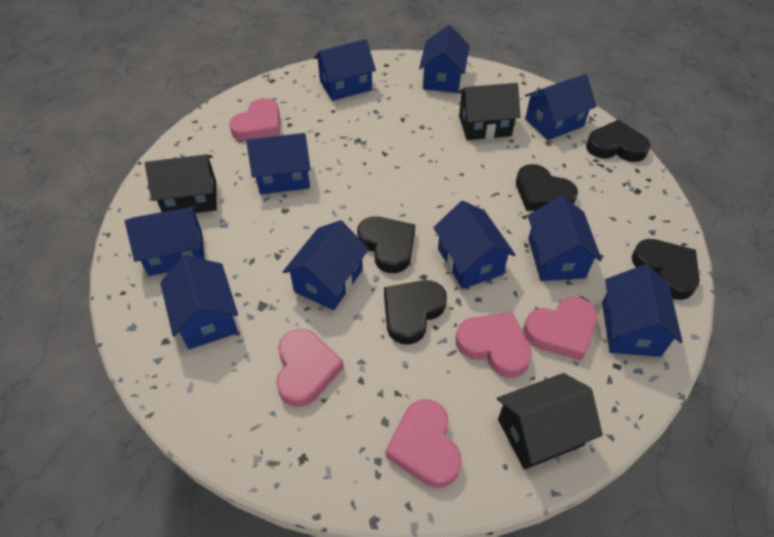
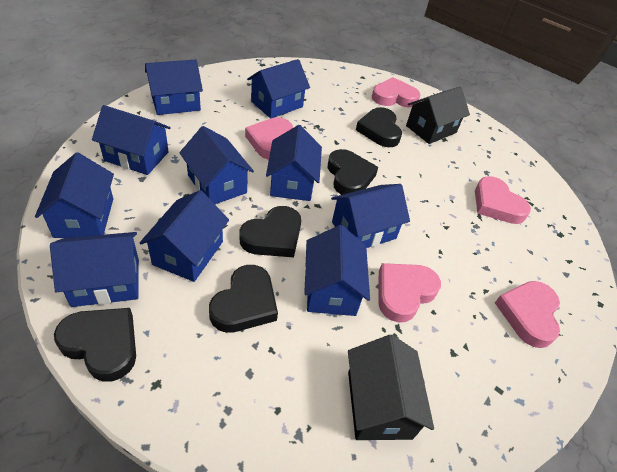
black house: [145,154,217,213] [458,83,520,140] [497,373,603,470] = 3 -> [348,335,434,440] [406,86,470,144] = 2

